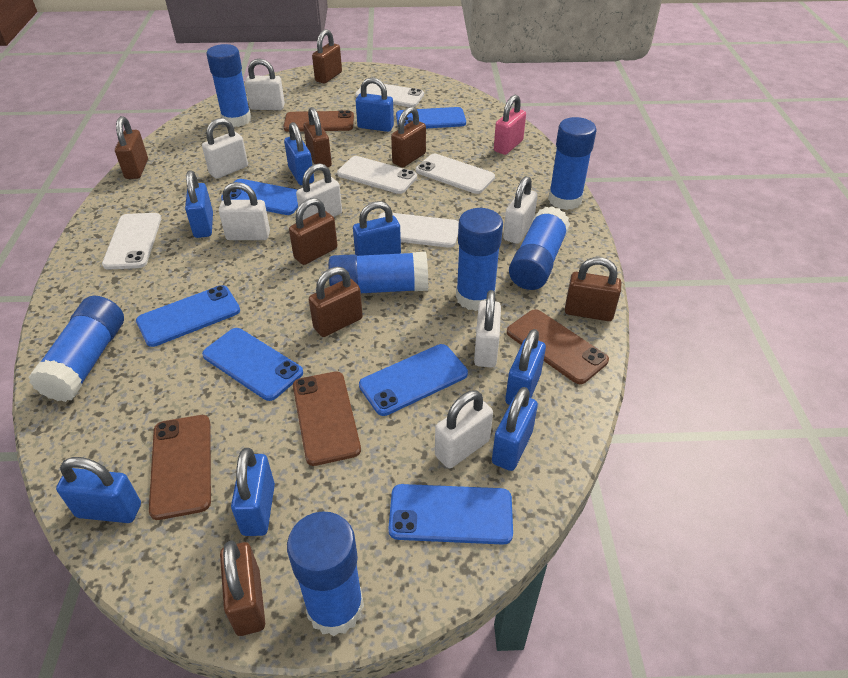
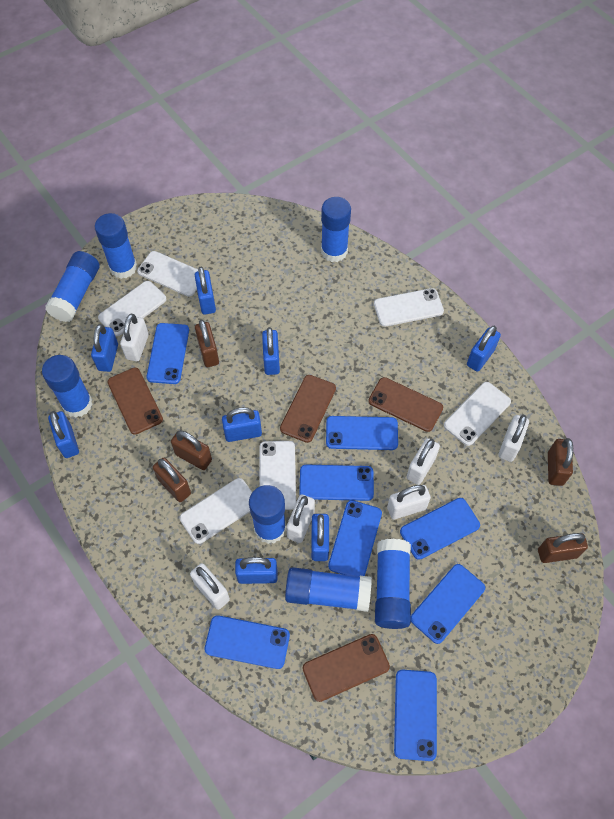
blue phone: [136,285,240,347] [202,328,303,401] [221,179,298,215] [359,344,468,416] [388,484,513,545] [396,107,466,128] = 6 -> [146,323,189,384] [205,615,290,669] [299,465,374,501] [326,416,398,450] [328,500,382,576] [394,670,437,761] [400,498,480,560] [411,564,485,644] = 8
brown padlock: [115,116,148,179] [220,540,265,636] [289,198,337,265] [303,107,332,167] [309,267,363,337] [312,29,342,84] [391,107,426,167] [565,257,622,321] = 8 -> [153,458,191,502] [171,430,212,470] [195,320,219,367] [538,533,588,563] [548,438,573,486] = 5
pink padlock: [494,95,526,155] = 1 -> none = 0
white padlock: [202,118,248,179] [219,182,270,240] [245,59,285,110] [296,163,342,220] [435,390,493,468] [474,290,501,367] [503,176,538,244] = 7 -> [120,314,149,361] [190,563,230,610] [286,495,315,543] [387,485,431,520] [407,438,440,485] [499,415,529,462] = 6
white phone: [102,213,161,270] [337,156,417,194] [355,83,424,107] [378,212,459,248] [416,154,495,194] = 5 -> [98,281,167,336] [137,251,198,297] [180,478,252,544] [259,441,296,510] [374,288,444,327] [444,382,511,446] = 6

